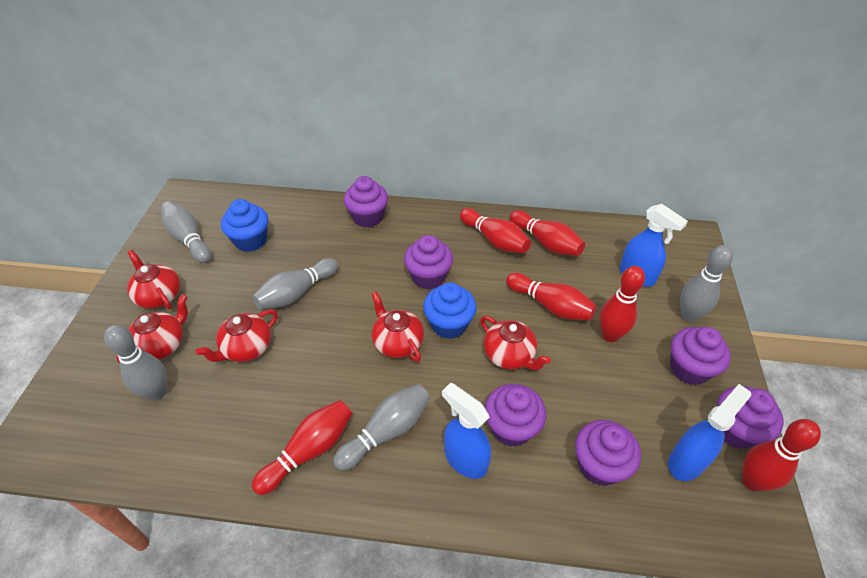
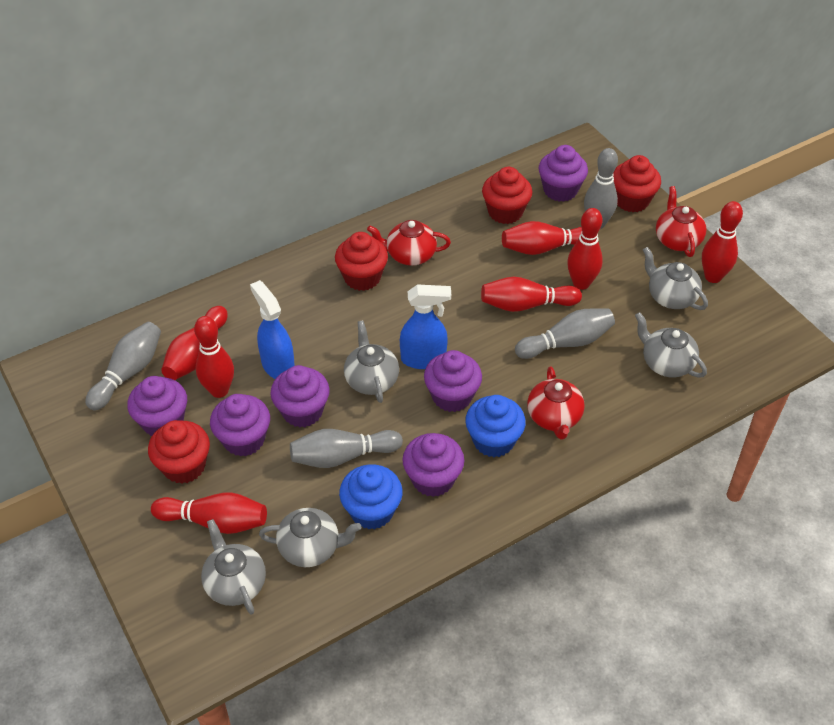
blue spray bottle: [442,383,491,479] [620,204,688,287] [668,384,751,481] = 3 -> [250,280,295,379] [400,284,451,369] = 2
grey bowling pin: [104,325,167,401] [161,201,212,263] [252,258,338,310] [333,384,430,471] [680,245,733,322] = 5 -> [85,322,161,410] [290,429,403,468] [515,308,615,359] [584,148,618,229] = 4
grey teapot: none = 0 -> [201,519,266,615] [259,508,361,567] [344,321,399,403] [635,312,707,378] [643,247,708,310] = 5
red bowling pin: [252,400,352,495] [460,208,531,253] [506,273,597,320] [510,210,585,256] [599,266,645,342] [742,419,821,491] = 6 -> [151,492,267,534] [161,306,228,380] [194,316,234,398] [481,277,582,312] [502,221,582,255] [567,208,603,290] [702,201,743,283] = 7
red cupcake: none = 0 -> [148,420,210,484] [335,232,388,291] [482,167,532,224] [613,155,661,212] = 4
red teapot: [116,294,188,363] [127,250,180,310] [196,310,278,362] [372,292,424,362] [480,316,551,370] = 5 -> [367,220,451,266] [527,366,585,440] [656,186,706,257] = 3

